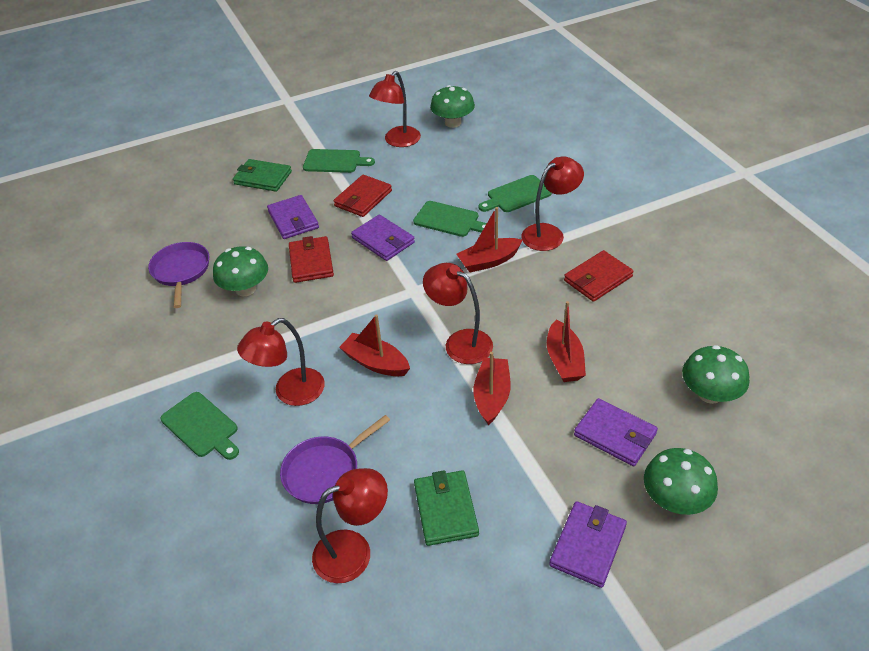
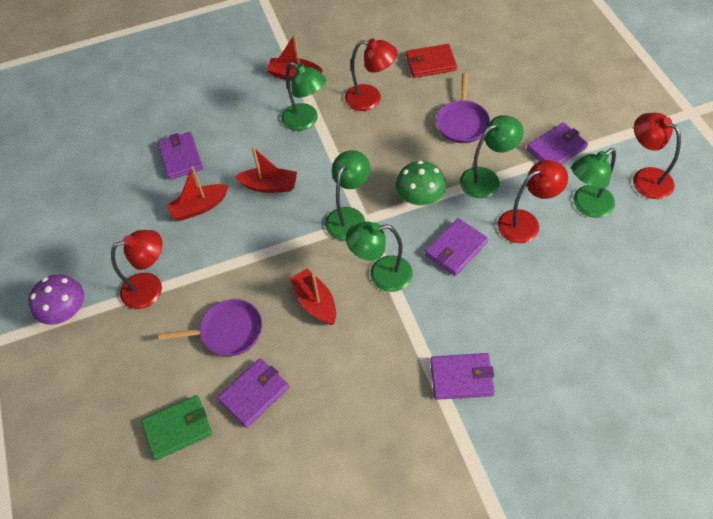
green cutting board: [160,392,239,460] [303,149,375,173] [413,201,487,237] [479,175,552,212] = 4 -> none = 0
green lamp: none = 0 -> [281,62,326,131] [325,150,371,240] [346,221,413,292] [460,115,524,198] [572,148,616,218] = 5
green mushroom: [213,246,268,296] [430,85,475,128] [644,448,718,515] [682,345,749,404] = 4 -> [396,161,446,206] = 1
green wallet: [233,159,292,192] [414,470,479,546] = 2 -> [141,395,212,460] = 1
purple mushroom: none = 0 -> [29,274,84,325] = 1
purple wallet: [267,195,319,239] [351,215,415,261] [549,501,627,588] [574,398,658,466] = 4 -> [158,132,203,180] [217,358,289,428] [425,218,488,276] [430,353,495,400] [527,122,588,164] = 5
red lamp: [237,318,325,406] [312,468,388,583] [369,71,421,147] [423,263,493,364] [521,157,584,251] = 5 -> [111,230,162,309] [345,38,398,111] [498,160,568,243] [633,113,681,199] = 4
red wallet: [289,236,334,283] [333,175,392,217] [564,250,634,302] = 3 -> [406,44,457,78] = 1

